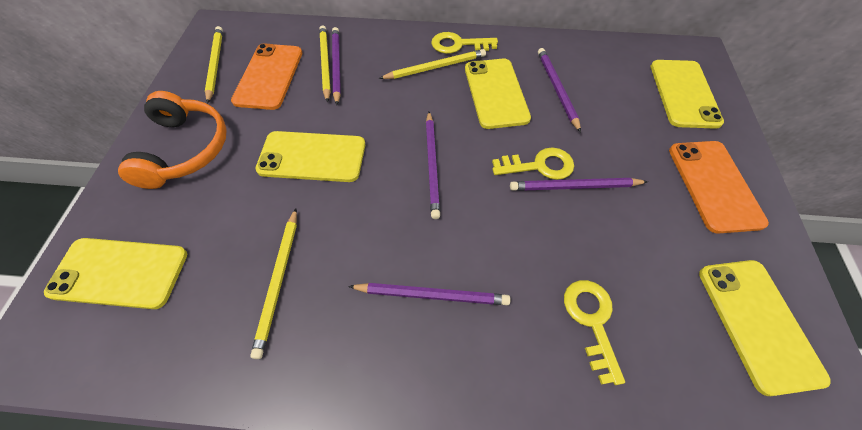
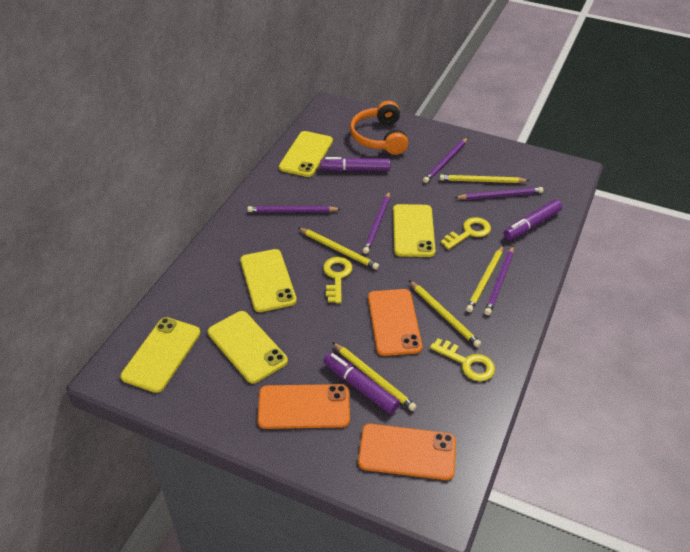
orange phone: [231,43,302,110] [669,141,769,234] = 2 -> [258,384,350,429] [358,424,456,480] [368,289,422,356] = 3
purple marker: none = 0 -> [320,157,390,171] [323,352,400,414] [503,199,562,240] = 3
yellow pencil: [205,26,223,104] [250,209,297,359] [319,25,331,103] [379,49,486,79] = 4 -> [298,228,379,270] [332,342,417,411] [409,280,481,347] [440,175,530,183] [466,245,503,312] = 5

